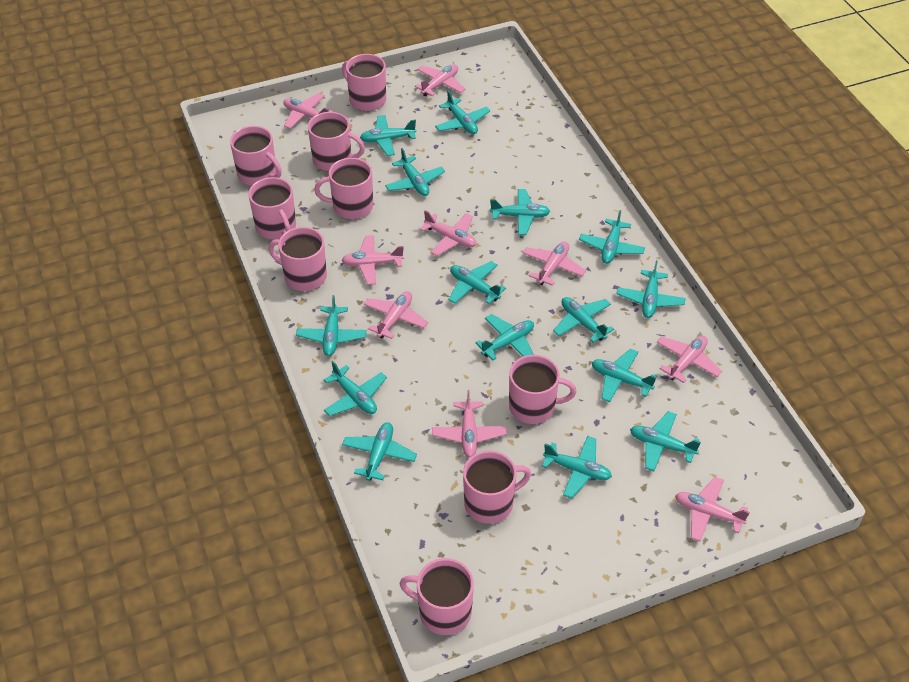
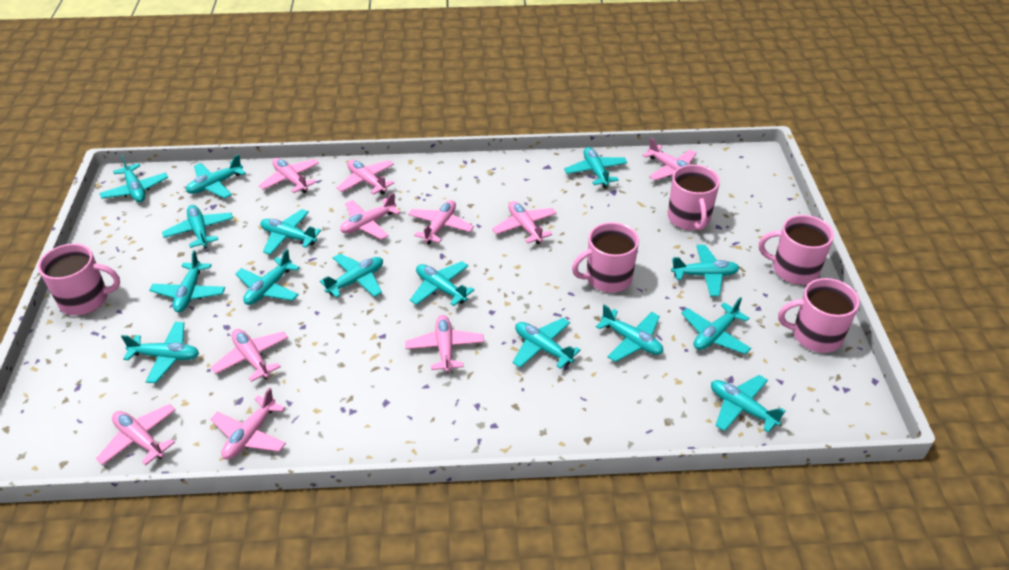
pink mug: [230,126,282,186] [248,177,296,240] [268,227,327,291] [308,112,365,171] [314,158,373,219] [342,54,386,111] [399,558,474,635] [463,451,531,524] [509,355,576,424] = 9 -> [38,244,120,315] [572,222,639,293] [668,165,720,231] [759,215,834,285] [778,278,860,353] = 5
pink plane: [283,93,334,129] [341,235,404,285] [364,291,428,339] [415,64,466,96] [420,210,476,256] [432,390,507,458] [523,241,586,286] [657,336,722,383] [675,477,750,542] = 9 -> [96,404,176,465] [210,387,286,460] [211,329,288,382] [259,158,319,193] [337,160,394,195] [340,193,401,240] [405,315,484,373] [408,200,474,245] [492,201,557,244] [642,138,697,180] = 10

